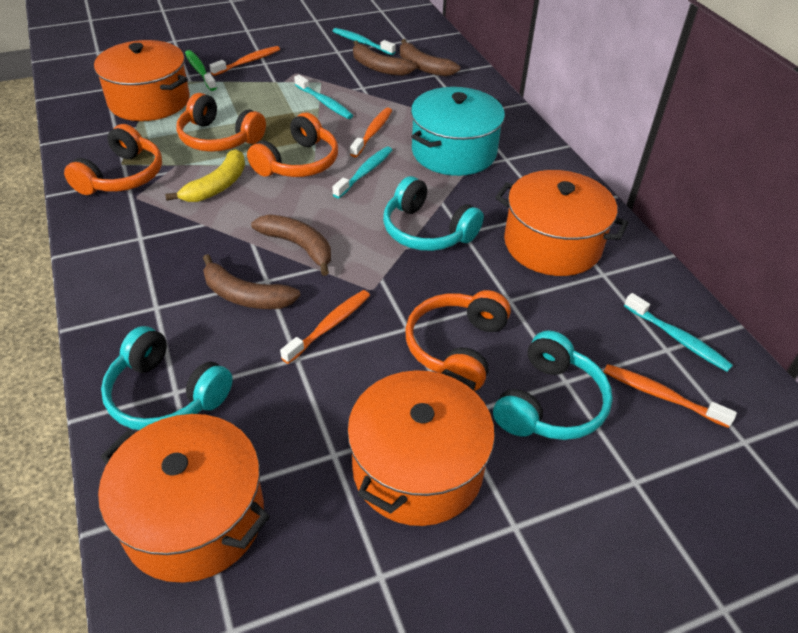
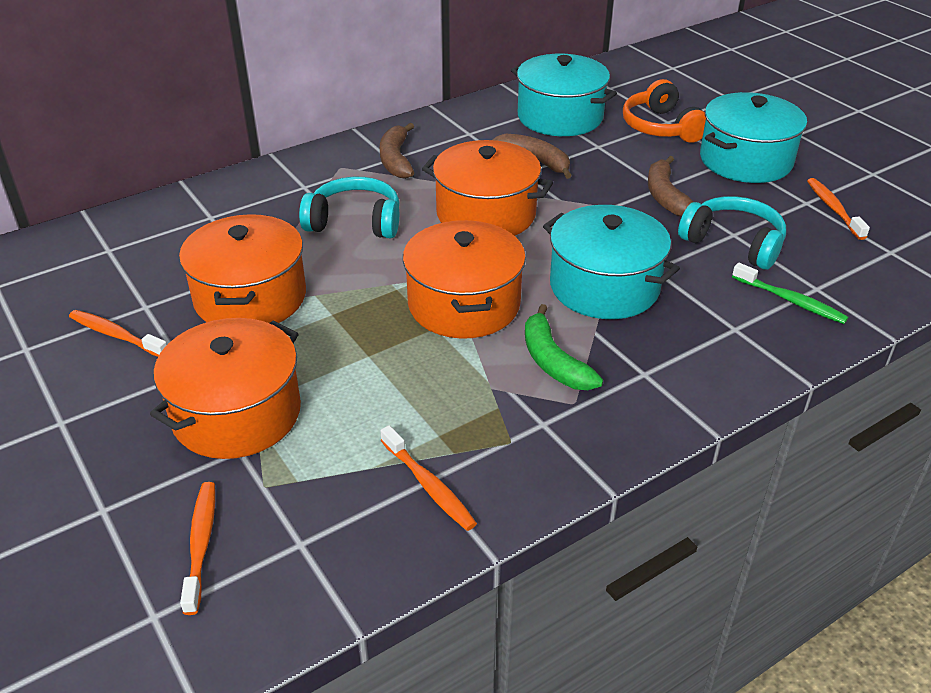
brown banana: [203,254,300,309] [251,215,331,276] [353,40,416,76] [400,39,460,77] = 4 -> [380,123,414,179] [493,134,572,179] [648,156,693,217] = 3
green banana: none = 0 -> [525,304,603,390] = 1
orange headphones: [64,124,162,195] [176,93,266,152] [247,113,338,177] [405,290,511,391] = 4 -> [623,79,706,143] = 1
turquoise headphones: [101,326,233,430] [383,176,484,251] [493,330,613,440] = 3 -> [299,177,400,239] [678,196,786,270] = 2
turquoise pot: [411,87,505,176] = 1 -> [511,54,617,136] [543,205,680,319] [700,92,807,183] = 3
turquoise toothbrush: [294,75,353,119] [332,146,392,199] [333,28,396,55] [624,293,733,372] = 4 -> none = 0
yellow banana: [165,149,245,202] = 1 -> none = 0

